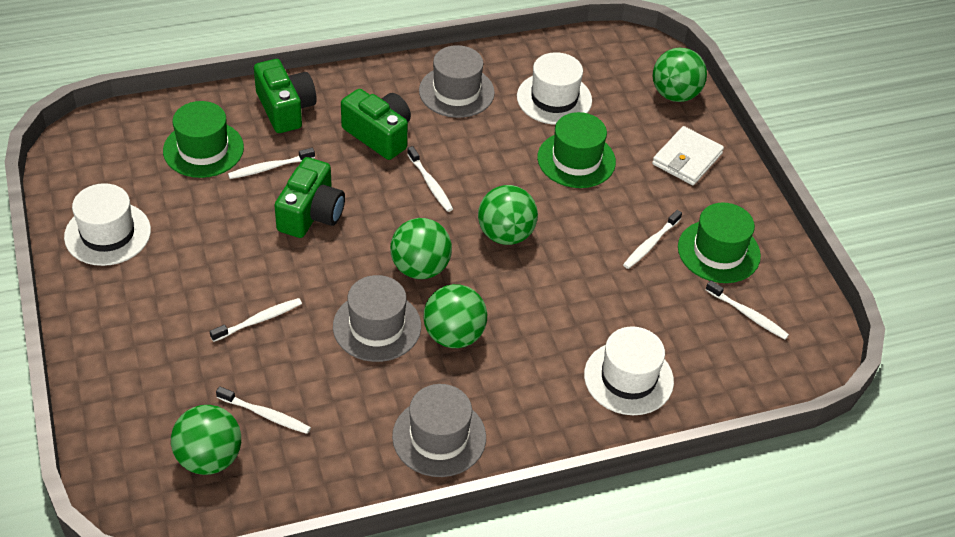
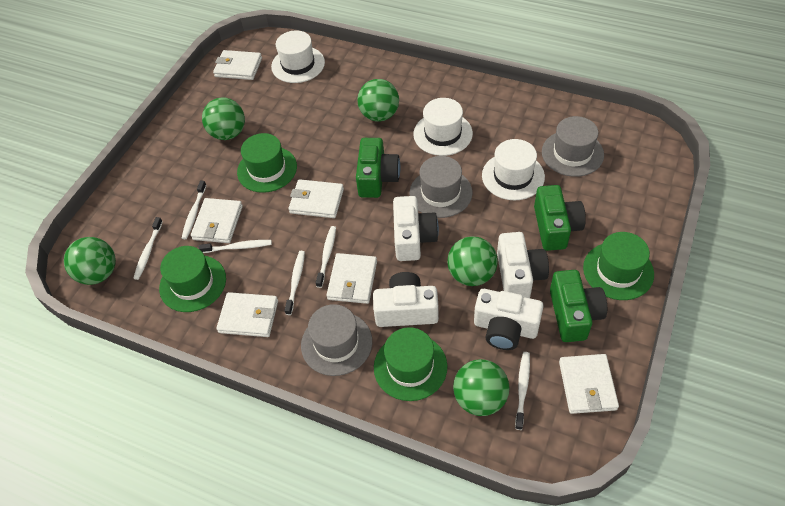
green hat: [163,101,244,178] [537,112,616,188] [678,202,761,283] = 3 -> [159,246,226,312] [237,133,297,193] [374,327,447,401] [583,232,654,300] = 4
white camera: none = 0 -> [373,272,439,327] [393,196,439,261] [474,289,544,350] [497,232,549,298] = 4
white wallet: [652,126,724,185] = 1 -> [191,198,243,243] [213,50,262,80] [216,292,278,337] [288,179,344,218] [327,253,377,304] [559,354,619,414] = 6

